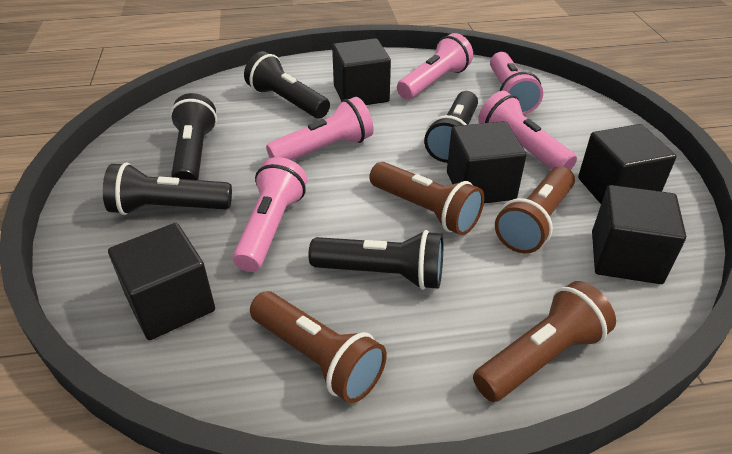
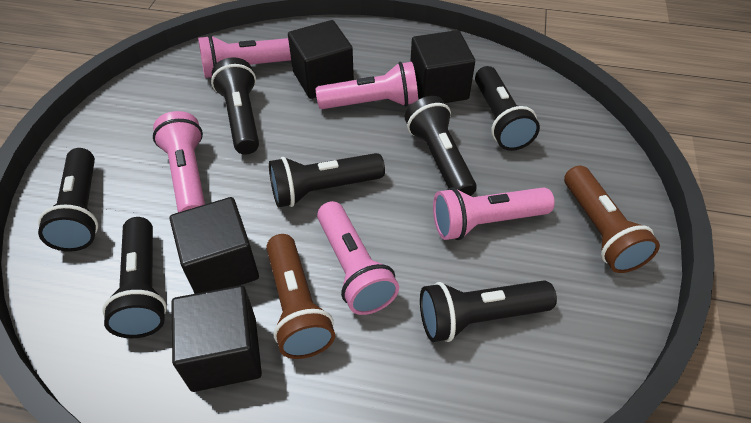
black cube: [108,223,215,340] [332,38,391,105] [447,121,527,203] [578,124,677,204] [592,185,686,284] = 5 -> [170,197,259,294] [171,285,262,392] [288,20,354,99] [410,30,475,103] = 4
black flashlight: [103,163,232,215] [170,93,217,180] [244,51,330,118] [308,230,443,290] [424,91,478,163] = 5 -> [38,148,98,252] [102,217,167,338] [211,57,259,154] [269,153,385,207] [405,96,477,196] [420,281,557,342] [475,66,540,151] = 7
brown flashlight: [250,291,387,403] [370,162,484,235] [473,281,616,402] [495,166,575,253] = 4 -> [266,234,335,359] [564,166,660,273] = 2

